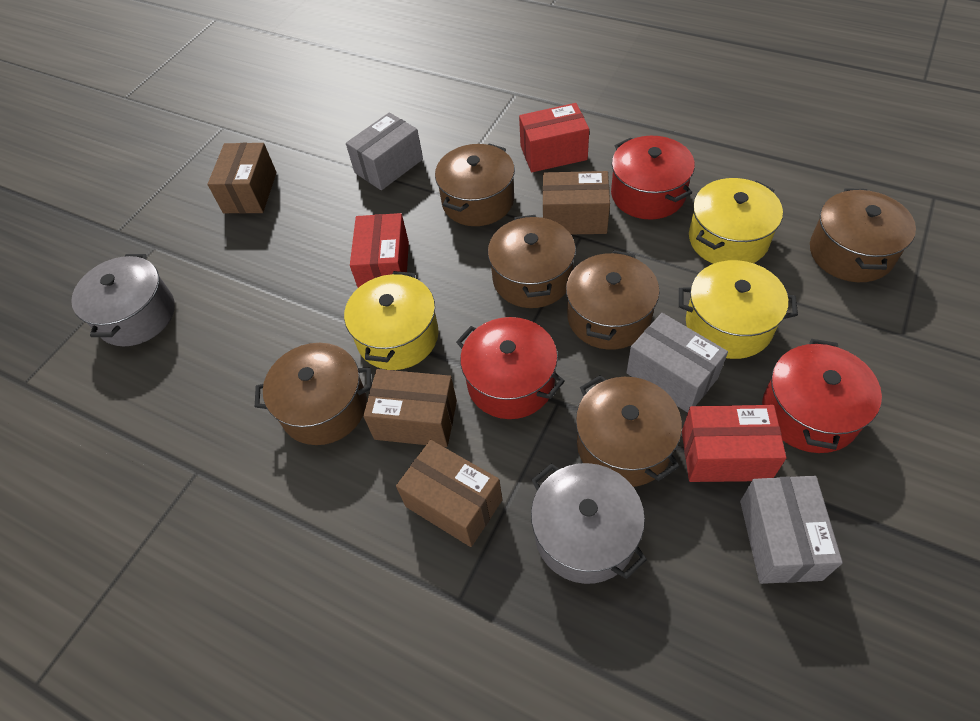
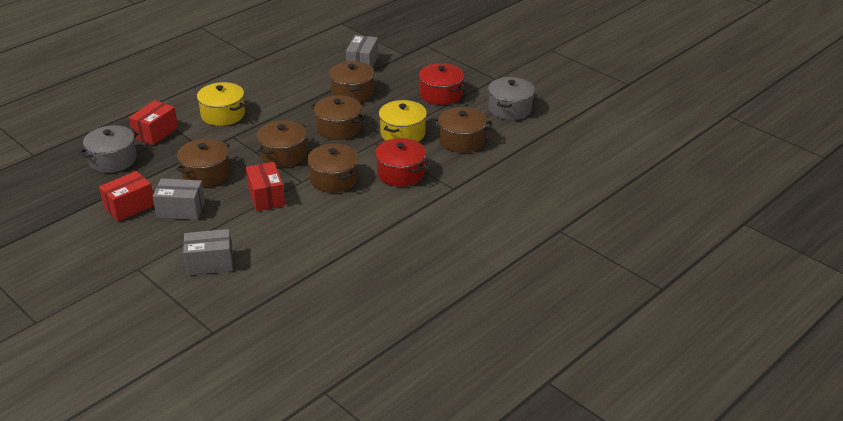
brown box: [208,143,276,214] [363,369,457,447] [396,440,502,547] [543,171,610,234] = 4 -> none = 0
red pot: [456,317,564,419] [611,136,695,220] [762,339,882,453] = 3 -> [375,138,426,187] [419,63,464,105] = 2
yellow pot: [344,271,439,370] [679,260,798,359] [689,178,783,264] = 3 -> [197,82,245,126] [379,100,427,142] = 2

